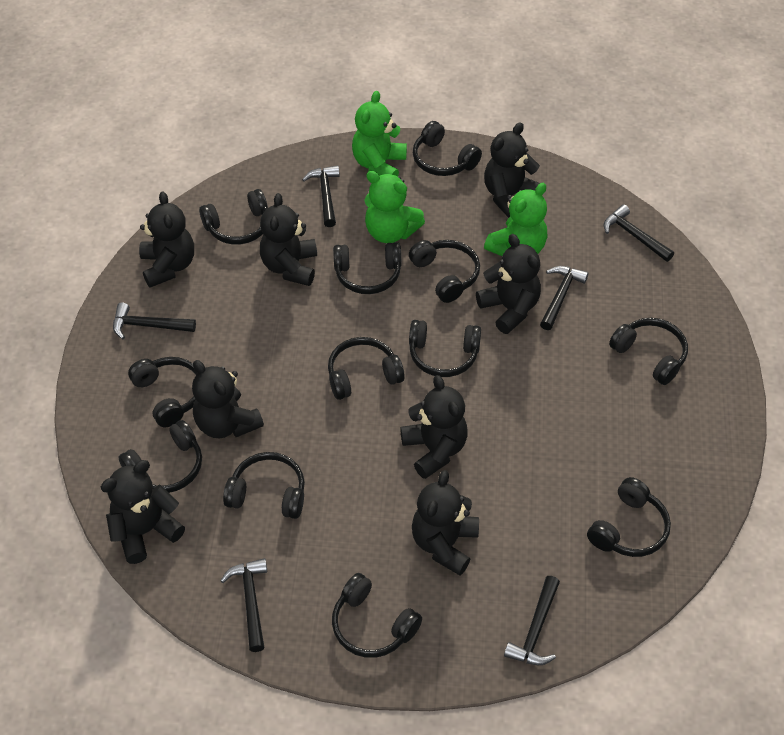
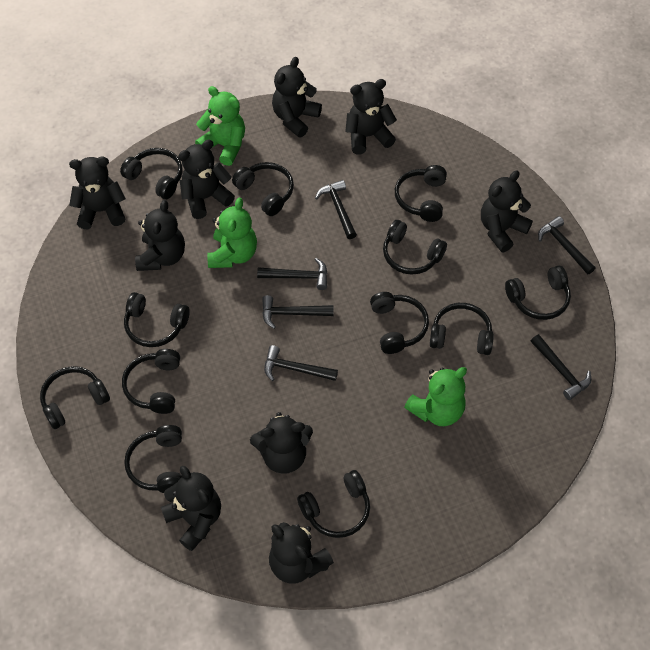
black teddy bear: [101,460,185,564] [139,192,194,288] [192,360,264,438] [260,193,317,286] [400,375,468,479] [412,470,479,575] [476,234,541,334] [484,122,540,218] = 8 -> [69,156,126,230] [135,200,185,271] [161,466,221,551] [178,140,235,219] [250,412,313,474] [269,522,334,584] [272,57,322,138] [345,79,397,154] [481,170,533,252] = 9

